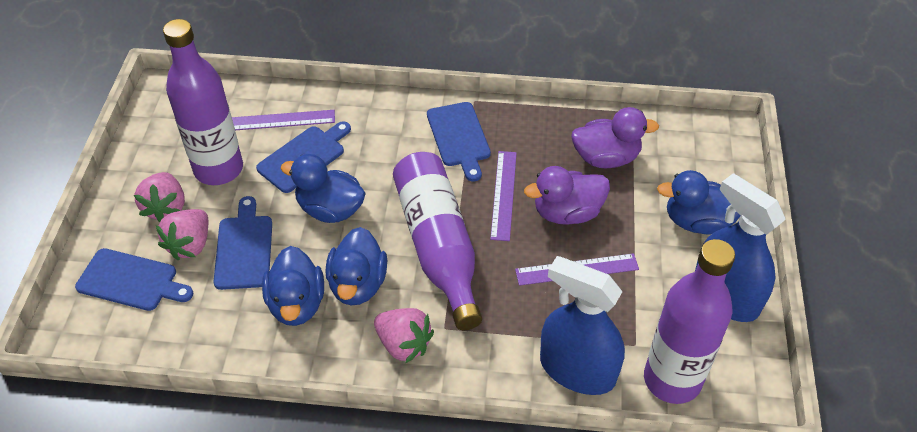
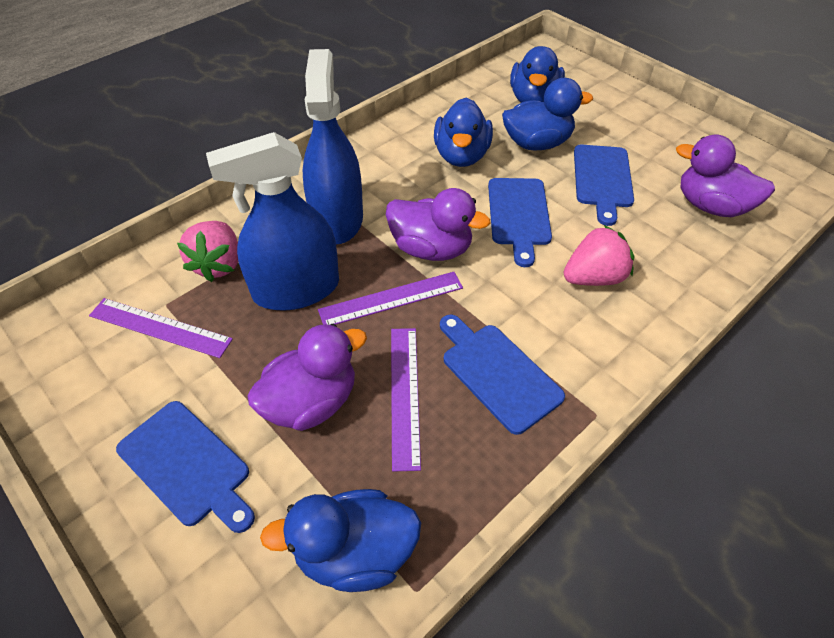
pink strawberry: [134,172,185,222] [156,209,208,260] [374,308,434,364] = 3 -> [177,221,238,282] [564,225,635,286] = 2
purple bottle: [163,19,243,185] [393,152,482,330] [644,239,735,404] = 3 -> none = 0
purple duck: [524,166,610,225] [571,107,659,168] = 2 -> [248,324,367,431] [386,188,490,261] [676,134,775,217] = 3

